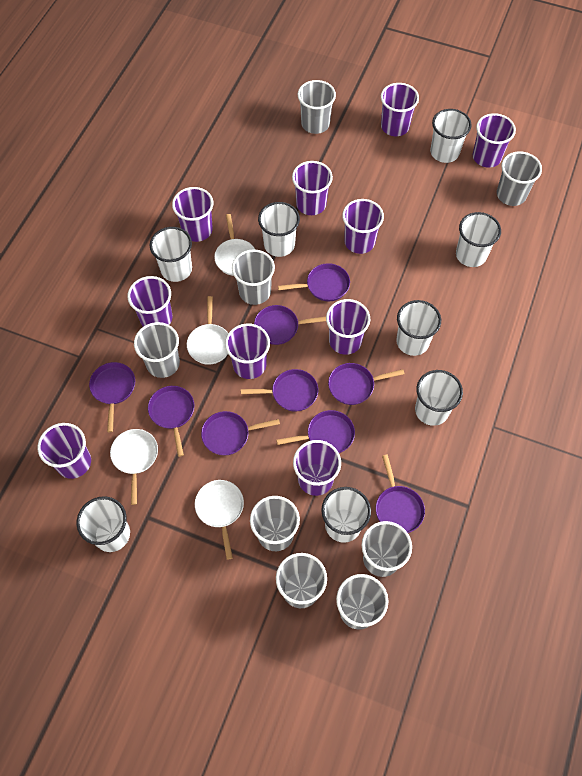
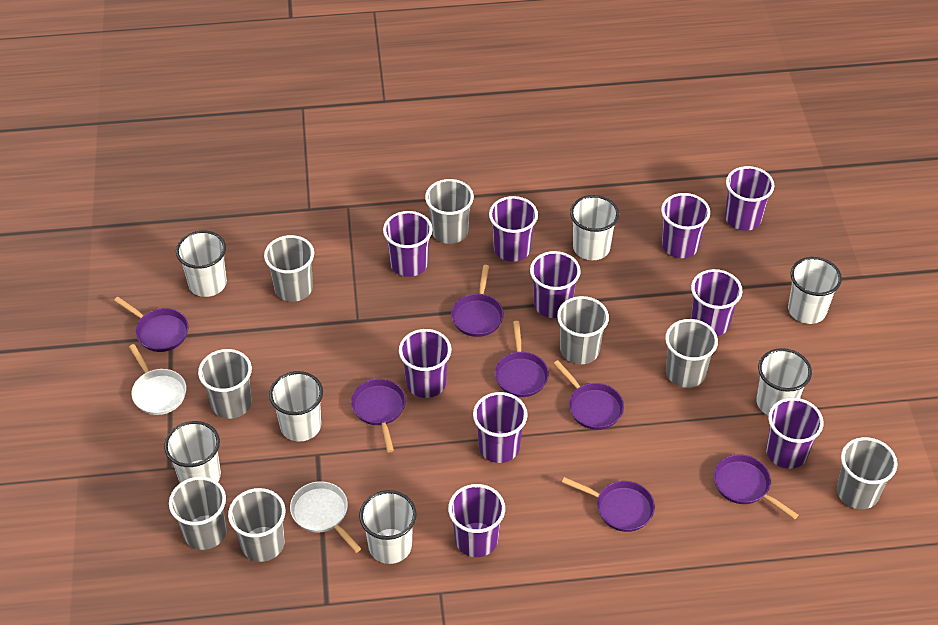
purple pan: [89,362,135,432] [148,386,194,457] [201,411,280,455] [241,369,318,412] [254,305,326,345] [276,410,355,453] [278,263,350,301] [328,363,405,405] [376,455,425,533] = 9 -> [114,297,189,352] [351,379,406,453] [451,265,504,337] [495,321,549,397] [553,360,624,430] [562,477,655,532] [714,454,798,519] = 7
white cup: [76,496,130,552] [150,227,192,282] [258,202,300,257] [321,487,371,543] [396,300,441,356] [415,370,463,426] [430,109,472,163] [456,212,501,267] = 8 -> [164,421,221,483] [176,230,227,297] [269,371,323,442] [359,490,417,564] [570,195,619,260] [756,348,812,416] [788,257,842,324] = 7
white pan: [110,429,158,505] [187,296,228,365] [195,480,244,560] [214,214,255,276] = 4 -> [129,344,186,415] [290,481,361,553] = 2

